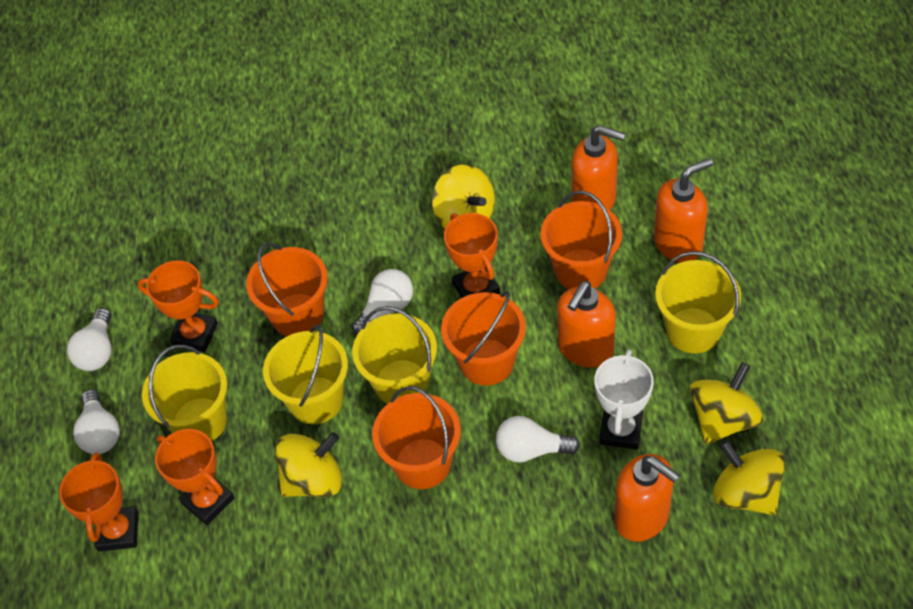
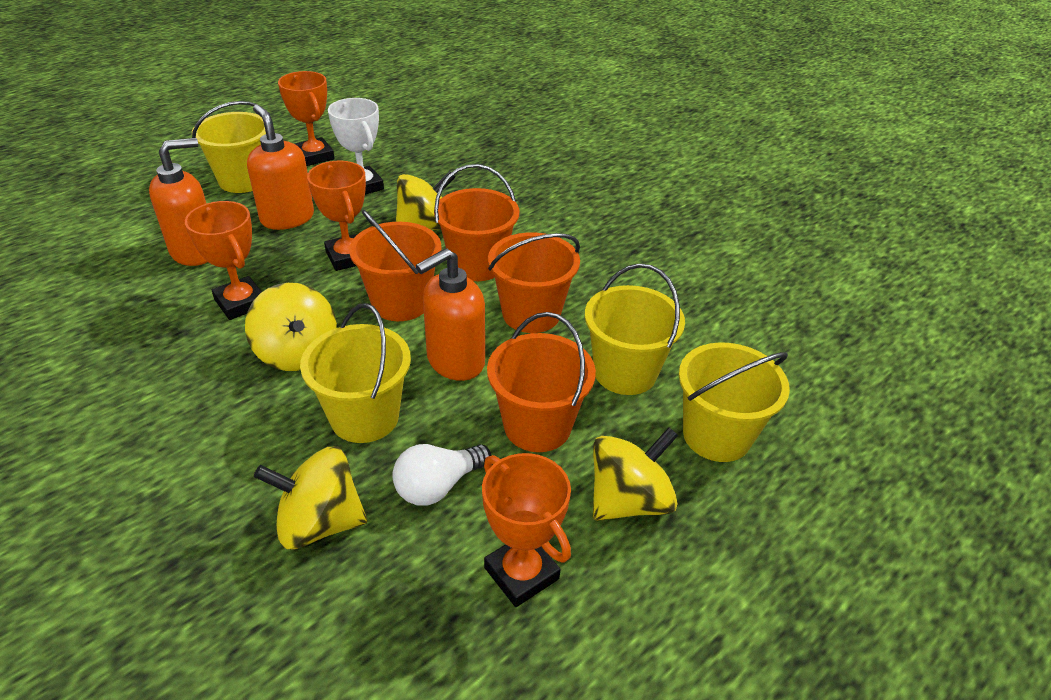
orange soap dispenser: [557,281,616,368] [572,125,626,210] [614,454,680,542] [654,158,713,263] = 4 -> [149,138,207,266] [247,105,314,230] [416,248,485,381] = 3
white light bulb: [67,308,112,371] [73,389,120,454] [352,269,413,335] [496,416,580,463] = 4 -> [392,444,491,506] = 1

